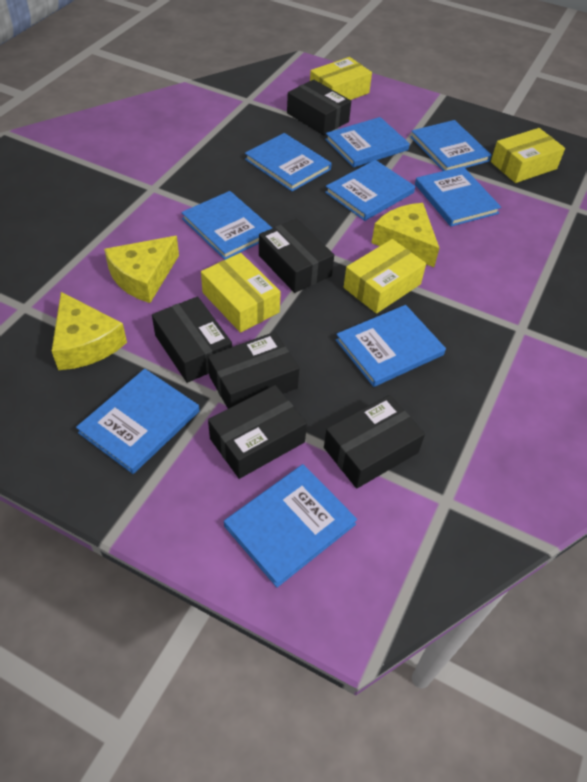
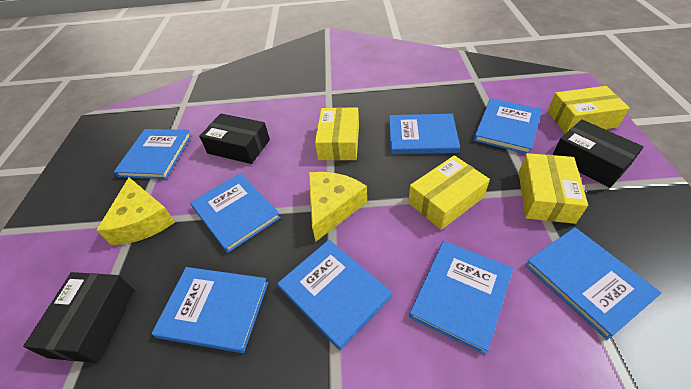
black box: [152,296,232,383] [208,332,299,409] [208,385,307,479] [259,219,334,293] [287,79,351,135] [324,395,425,489] = 6 -> [23,272,135,363] [199,114,270,164] [552,119,644,188] = 3
blue book: [76,369,199,474] [181,191,272,260] [224,464,357,587] [245,133,332,191] [325,117,410,168] [325,160,415,221] [336,305,446,387] [410,120,491,171] [415,166,501,226] = 9 -> [114,129,192,179] [152,267,268,353] [190,173,281,253] [278,240,392,350] [389,114,460,154] [409,241,513,354] [474,98,542,154] [525,227,661,340] = 8
yellow cheese: [52,292,127,370] [104,236,179,303] [372,203,439,267] = 3 -> [96,178,175,245] [309,172,367,242] = 2

